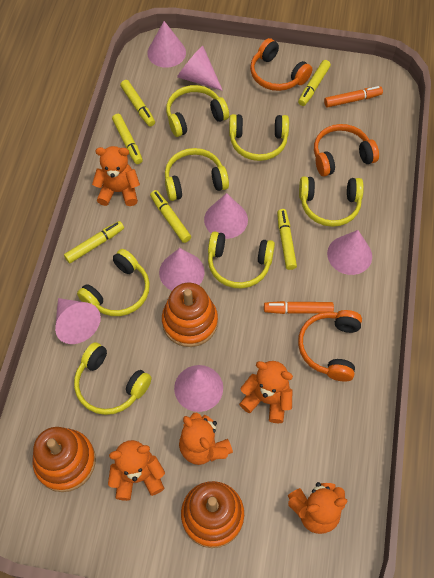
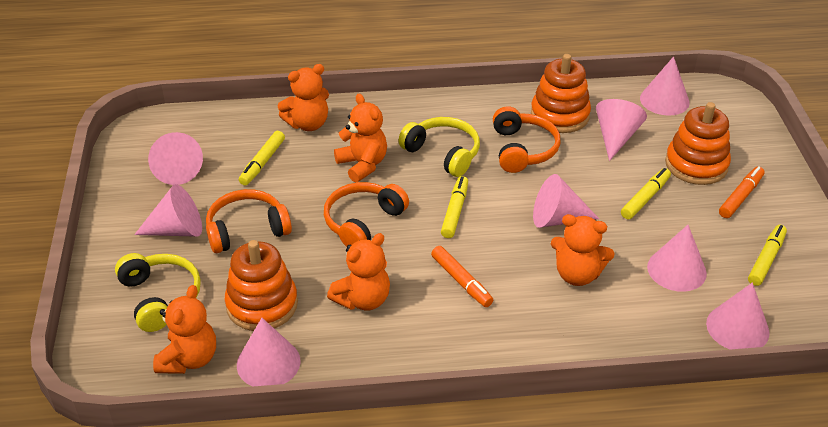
pink cone: [55,298,101,344] [147,21,186,68] [159,248,205,291] [174,365,223,412] [177,46,223,91] [204,193,248,239] [327,230,372,275] = 7 -> [134,184,202,237] [148,132,203,185] [237,318,300,386] [533,174,599,228] [596,99,647,161] [640,56,690,116] [647,225,707,292] [706,282,770,349] = 8
yellow headphones: [74,342,152,415] [77,249,150,316] [165,148,229,201] [166,85,229,137] [208,231,275,288] [229,114,289,161] [299,176,364,227] = 7 -> [115,253,201,332] [398,117,480,177] = 2
yellow marker: [64,221,124,263] [112,114,143,164] [120,80,155,126] [150,190,191,243] [277,209,297,270] [298,60,331,106] = 6 -> [239,131,285,186] [441,176,468,238] [621,168,671,219] [748,225,787,286] = 4

